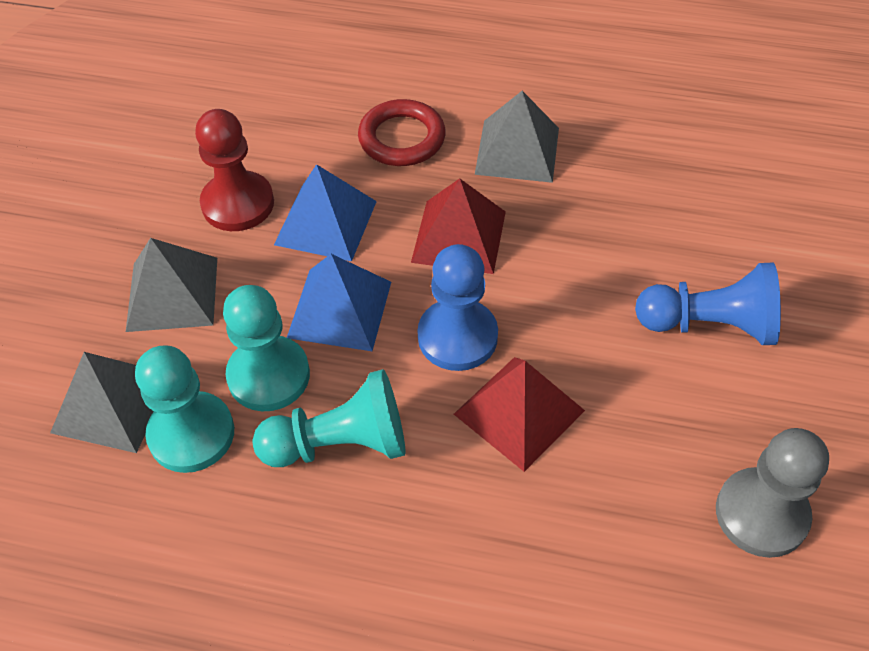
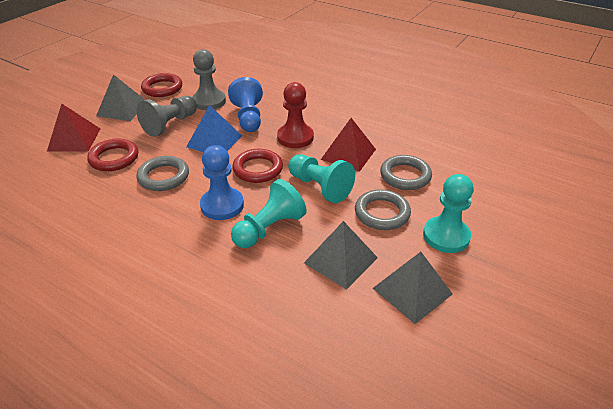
blue pyramid: [274,164,377,261] [287,254,391,351] = 2 -> [186,105,242,152] = 1
grey pawn: [716,428,829,558] = 1 -> [137,96,197,137] [192,49,226,110] = 2
grey ring: none = 0 -> [136,156,189,191] [355,189,411,230] [380,155,432,190] = 3
red ring: [358,99,446,166] = 1 -> [87,139,138,171] [141,73,182,97] [232,149,283,183] = 3

